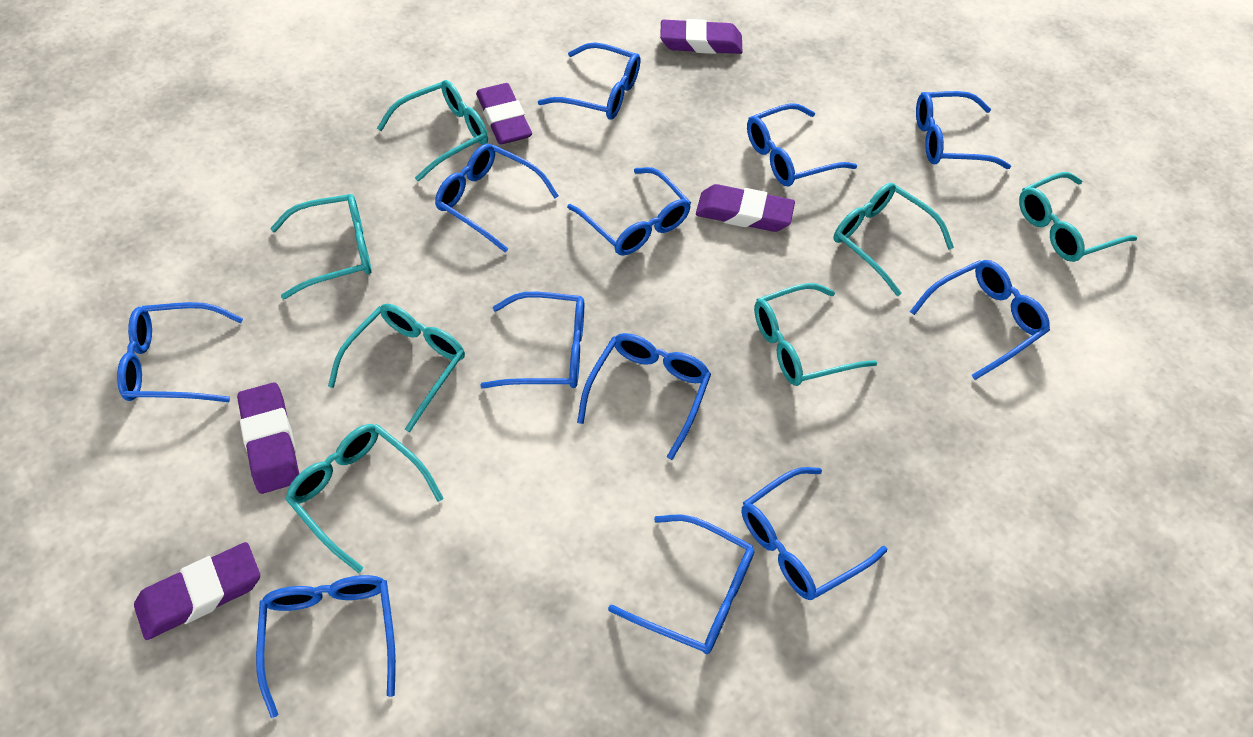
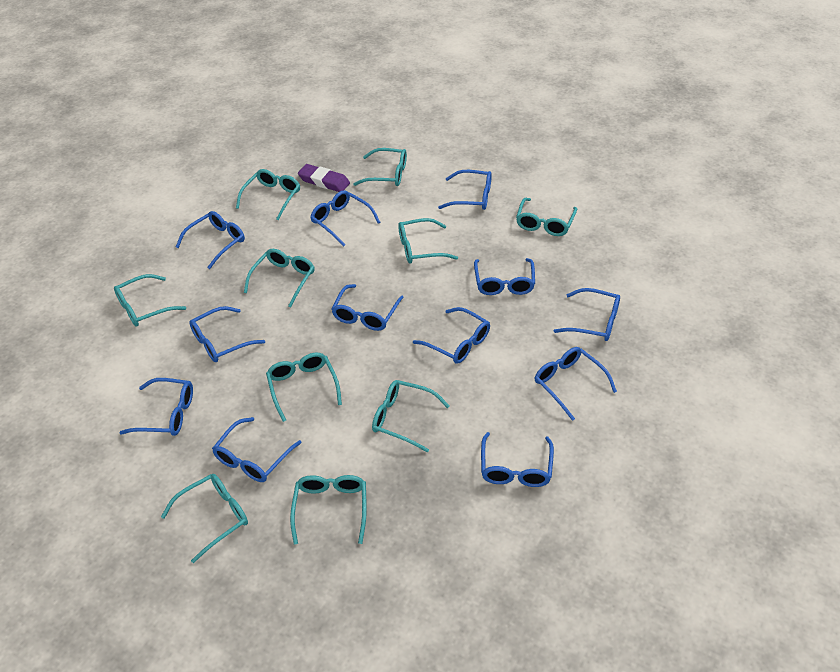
purple eraser: [134,542,260,640] [237,382,299,494] [476,83,532,144] [660,19,742,54] [696,184,795,232] = 5 -> [298,164,350,192] = 1
turquoise glasses: [270,194,371,299] [285,424,444,573] [328,304,465,432] [377,80,488,181] [754,283,877,386] [834,183,954,296] [1019,172,1137,262] = 7 -> [114,274,186,327] [161,474,248,563] [236,169,300,220] [244,249,315,308] [266,353,342,422] [290,475,367,545] [354,148,407,186] [372,380,449,452] [398,218,458,264] [516,198,577,236] = 10

